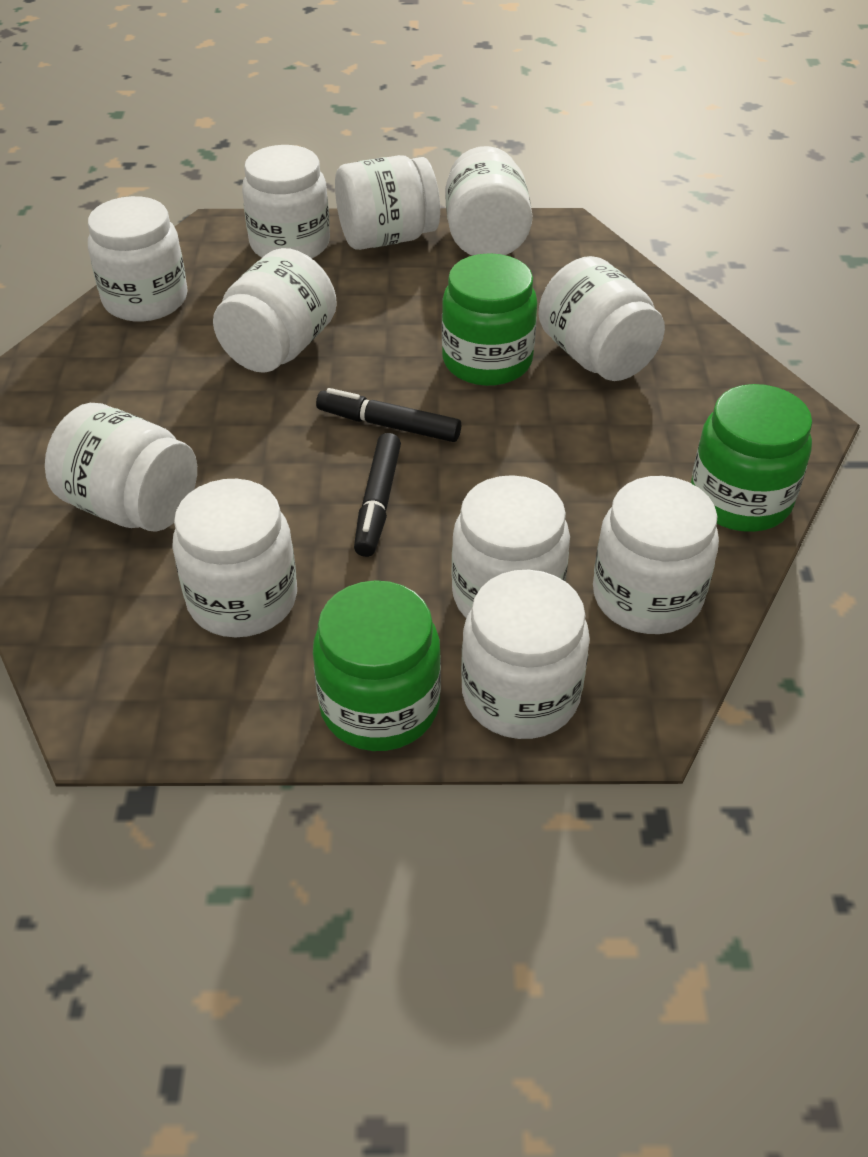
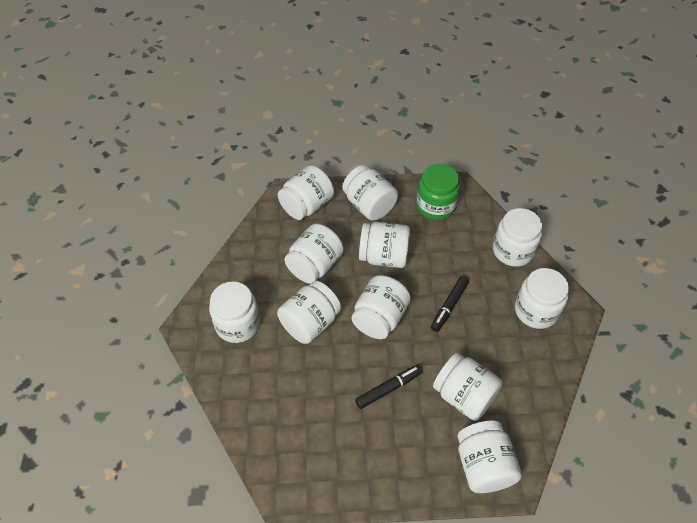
green jar: [313,580,441,751] [442,253,537,386] [691,384,812,532] = 3 -> [416,164,460,220] = 1

